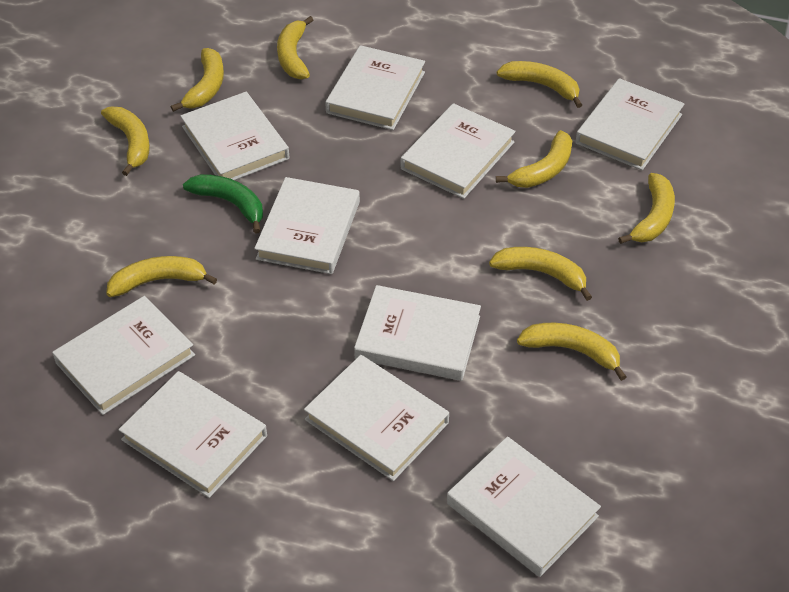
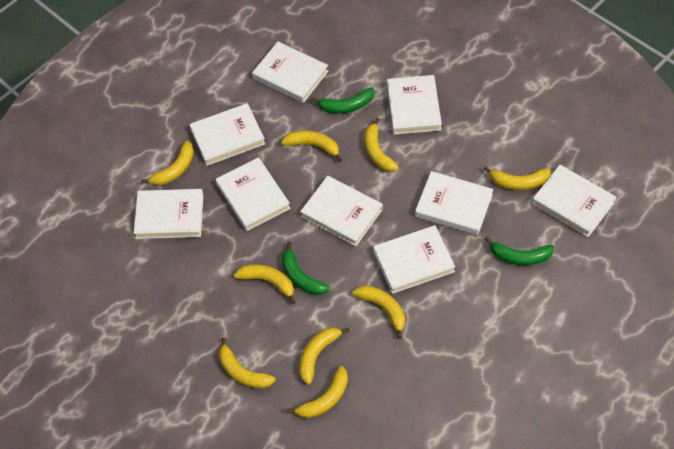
green banana: [183,174,263,234] = 1 -> [282,241,330,295] [311,87,374,113] [484,237,554,265] = 3
white book: [52,296,195,415] [119,371,267,498] [180,92,289,180] [254,177,360,274] [304,355,449,481] [325,45,425,130] [354,285,481,381] [401,103,516,199] [447,436,601,577] [575,78,685,170] = 10 -> [134,189,203,239] [189,103,265,166] [215,157,291,231] [252,42,328,103] [300,176,383,246] [373,225,455,294] [387,75,442,135] [415,171,493,235] [532,165,616,237] = 9

